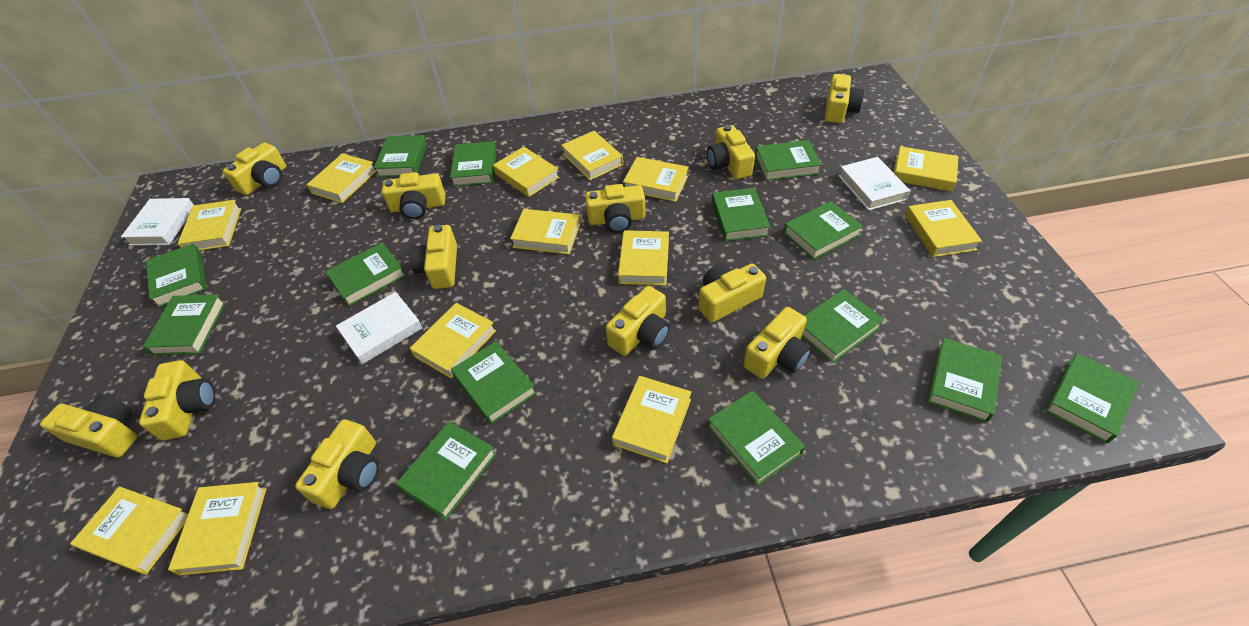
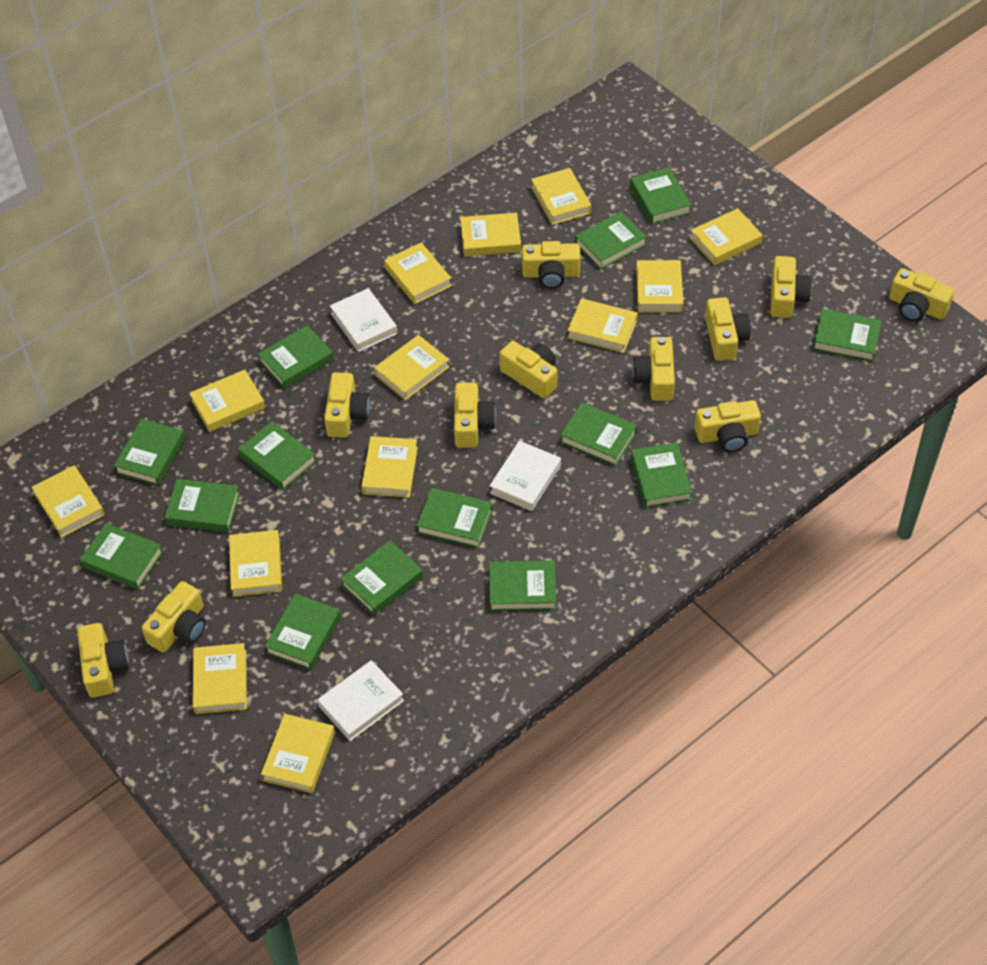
yellow camera: [40,394,138,458] [139,360,215,440] [223,143,286,195] [295,419,379,509] [382,172,445,219] [409,225,457,289] [585,184,646,233] [606,286,670,356] [698,264,766,322] [707,125,755,179] [743,307,811,379] [825,74,864,123] = 12 -> [77,623,129,698] [142,581,206,653] [324,372,370,438] [454,383,496,448] [500,341,557,398] [522,241,581,289] [632,337,675,401] [695,400,761,452] [705,297,751,361] [770,256,812,318] [889,268,954,321] = 11

